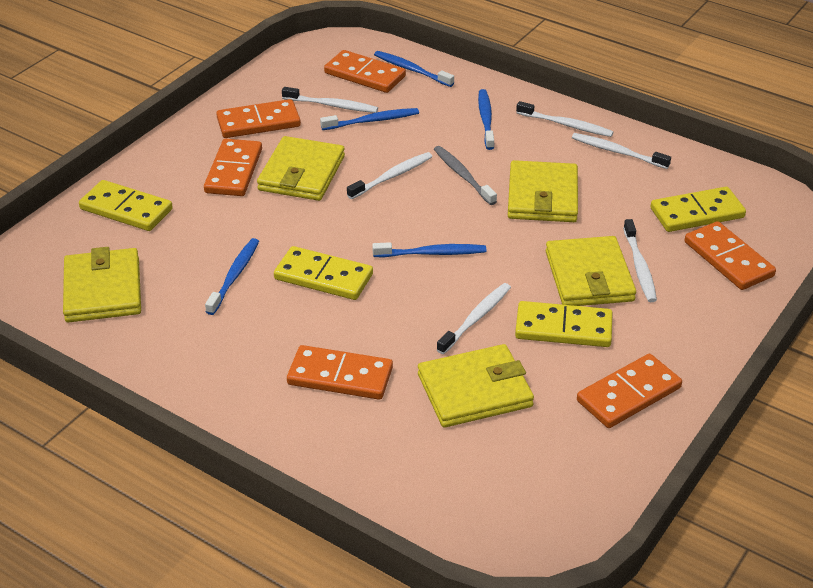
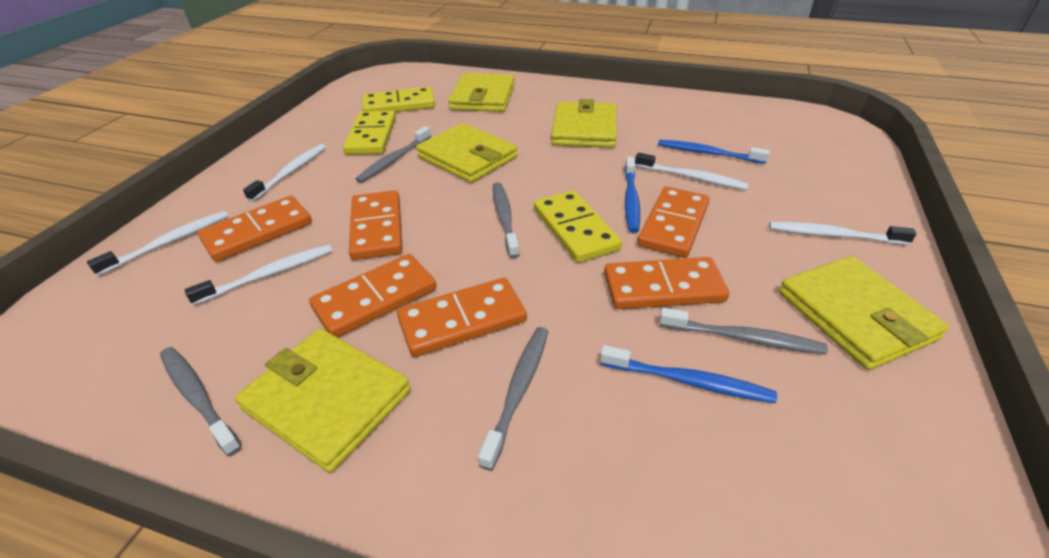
blue toothbrush: [205,238,259,315] [320,108,419,130] [372,242,486,257] [374,51,454,87] [478,89,494,150] = 5 -> [600,345,777,403] [624,157,640,233] [658,140,770,164] = 3
grey toothbrush: [434,146,497,205] = 1 -> [160,347,242,456] [355,126,431,183] [478,327,548,471] [493,182,520,258] [659,308,828,354] = 5
white toothbrush: [282,87,378,113] [347,152,432,199] [436,283,511,354] [516,101,614,137] [572,133,671,169] [623,219,657,302] = 6 -> [87,211,229,276] [185,244,333,305] [243,144,326,202] [635,153,749,190] [769,222,917,245] = 5
yellow domino: [79,180,173,231] [274,246,373,300] [515,301,613,347] [650,187,746,232] = 4 -> [343,111,396,155] [363,87,435,112] [534,190,622,263] = 3

